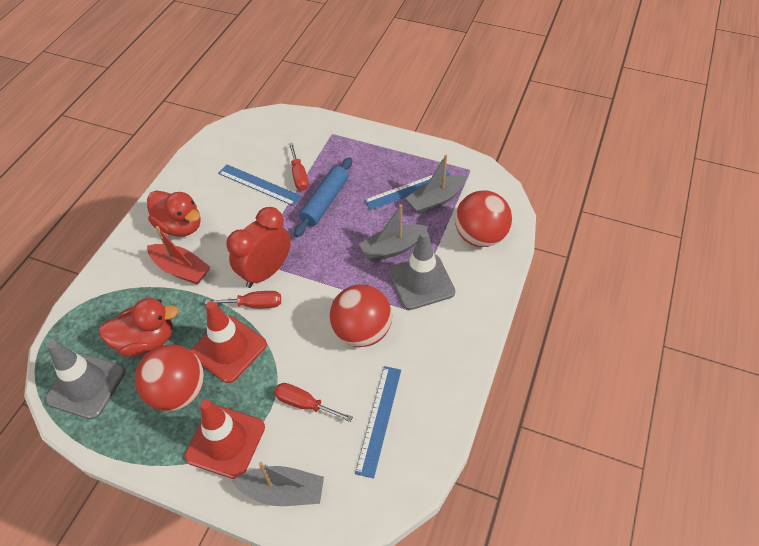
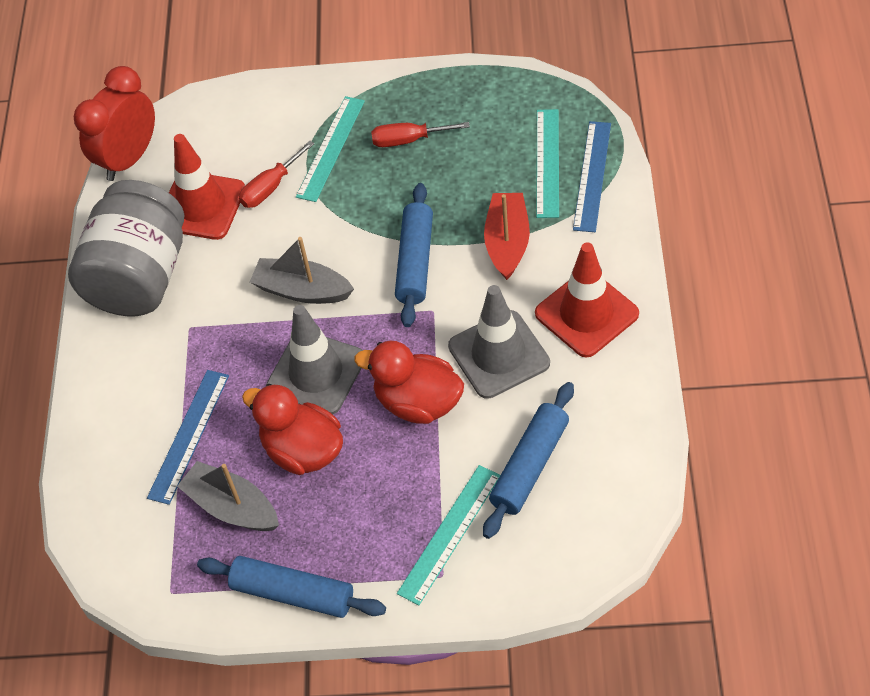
blue rolling pin: [294,157,352,237] = 1 -> [197,556,386,618] [395,183,433,327] [483,382,574,539] = 3
blue ruler: [218,164,301,206] [355,366,401,479] [364,170,451,210] = 3 -> [147,370,229,505] [573,121,611,232] = 2
grey boat: [232,462,324,506] [359,204,428,262] [406,154,467,214] = 3 -> [177,461,279,531] [250,237,354,304] = 2
grey jar: none = 0 -> [68,180,184,316] = 1
red ball: [135,344,204,411] [330,284,392,347] [455,190,512,247] = 3 -> none = 0
red screwdriver: [205,291,281,308] [274,383,353,422] [289,143,309,191] = 3 -> [239,141,314,208] [371,122,470,147] = 2
turquoise ruler: none = 0 -> [296,96,365,202] [397,465,500,605] [536,109,559,218] = 3

